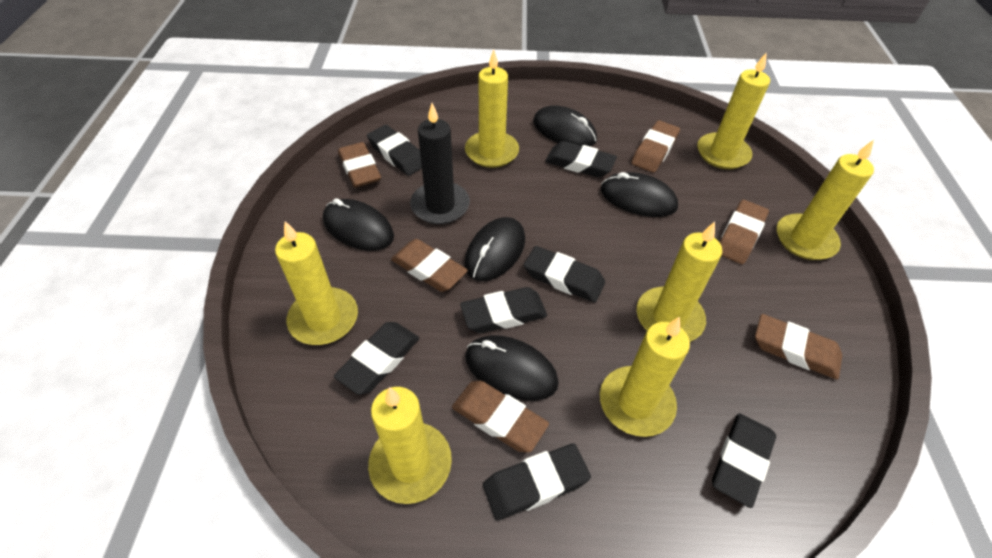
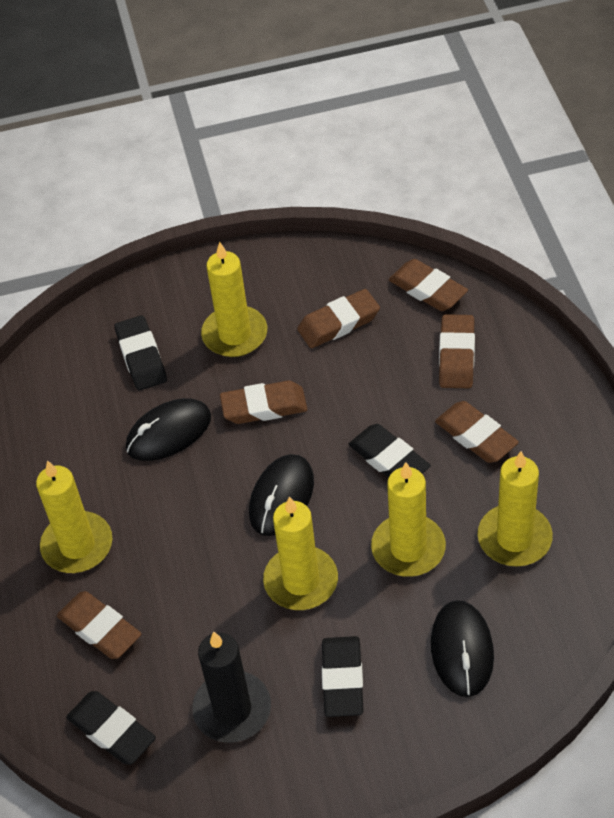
black eraser: [334,322,419,395] [367,125,422,176] [460,287,547,333] [483,443,591,520] [524,246,605,303] [545,141,617,177] [712,413,776,508] = 7 -> [66,691,156,765] [114,315,167,390] [322,636,363,717] [349,424,431,478] = 4
black mouse: [323,198,394,251] [464,217,525,281] [465,335,559,401] [533,105,597,146] [601,172,678,217] = 5 -> [126,398,211,461] [249,454,314,536] [431,600,494,697] = 3
yellow candle: [275,221,358,345] [368,387,452,504] [465,50,519,168] [600,316,690,437] [637,222,722,342] [697,52,770,169] [777,140,874,260] = 7 -> [36,460,112,573] [201,242,267,357] [263,497,338,610] [371,462,446,577] [478,451,553,567] = 5

